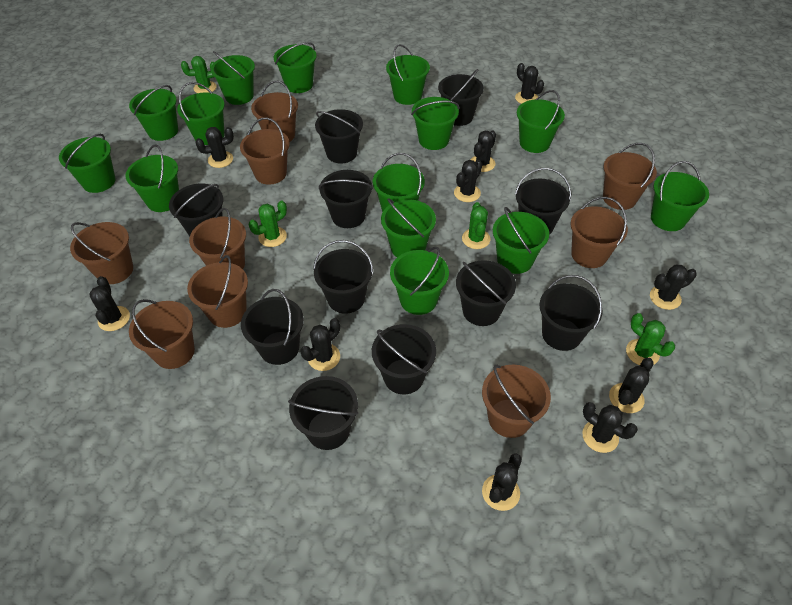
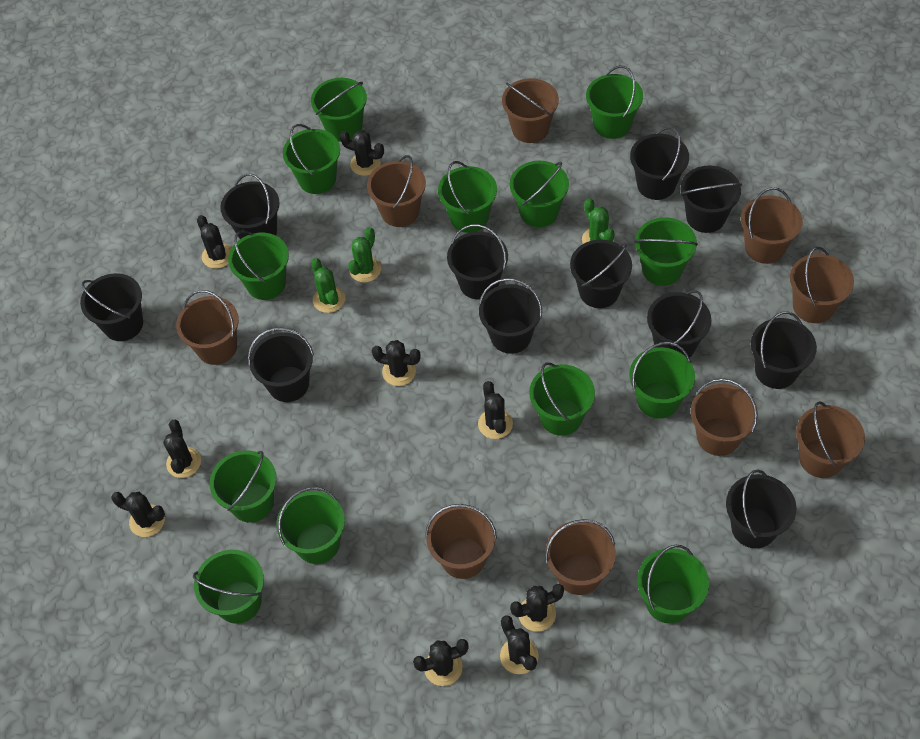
black cactus: [89,276,130,331] [195,127,234,168] [300,318,340,371] [454,160,482,202] [471,130,496,172] [482,453,522,511] [515,63,544,104] [582,402,638,453] [609,358,654,413] [650,264,697,310] = 10 -> [111,492,165,537] [163,420,201,478] [197,215,232,269] [340,130,384,176] [372,340,421,386] [413,639,469,686] [478,381,513,439] [500,615,539,674] [510,584,564,632] = 9
green bucket: [59,134,116,193] [125,144,179,212] [129,85,178,141] [177,82,225,145] [211,51,255,105] [274,42,317,93] [373,153,425,212] [381,198,436,257] [386,44,430,105] [390,247,449,315] [411,97,459,150] [493,207,549,274] [517,90,565,153] [651,161,709,231] = 14 -> [193,550,264,624] [210,450,277,523] [228,230,289,300] [277,487,345,564] [283,124,340,194] [311,78,367,142] [438,161,497,233] [510,161,569,227] [529,362,595,436] [586,65,643,139] [629,342,695,419] [634,217,698,286] [637,544,709,624] = 13
green cactus: [181,56,217,93] [249,200,287,247] [462,202,490,249] [626,313,675,365] = 4 -> [311,258,345,313] [348,227,381,282] [582,198,615,244] = 3

